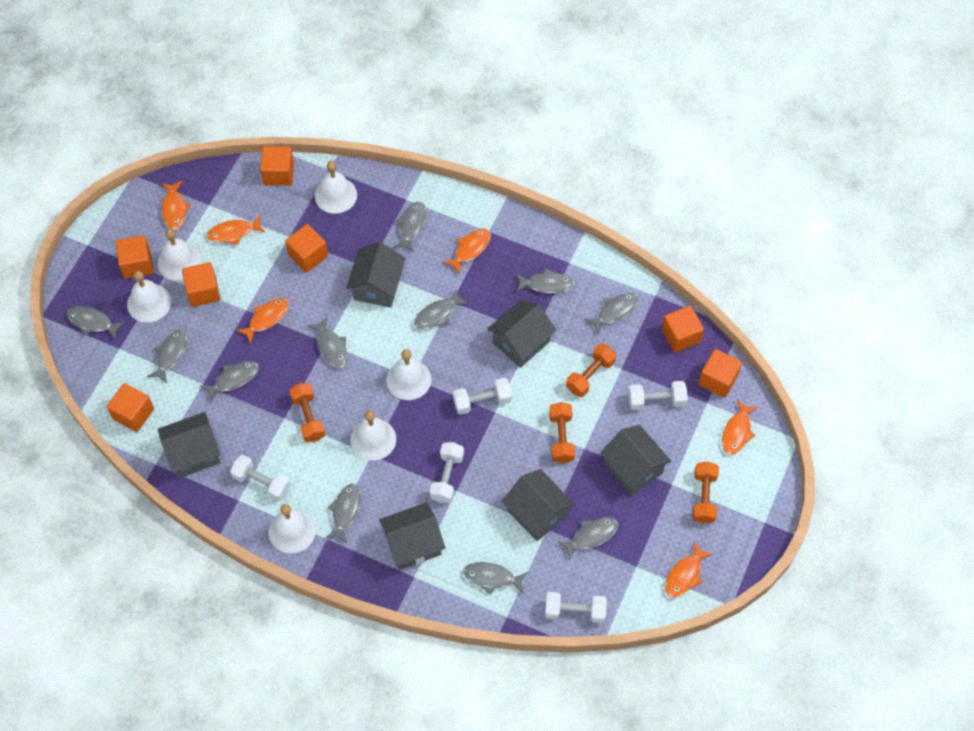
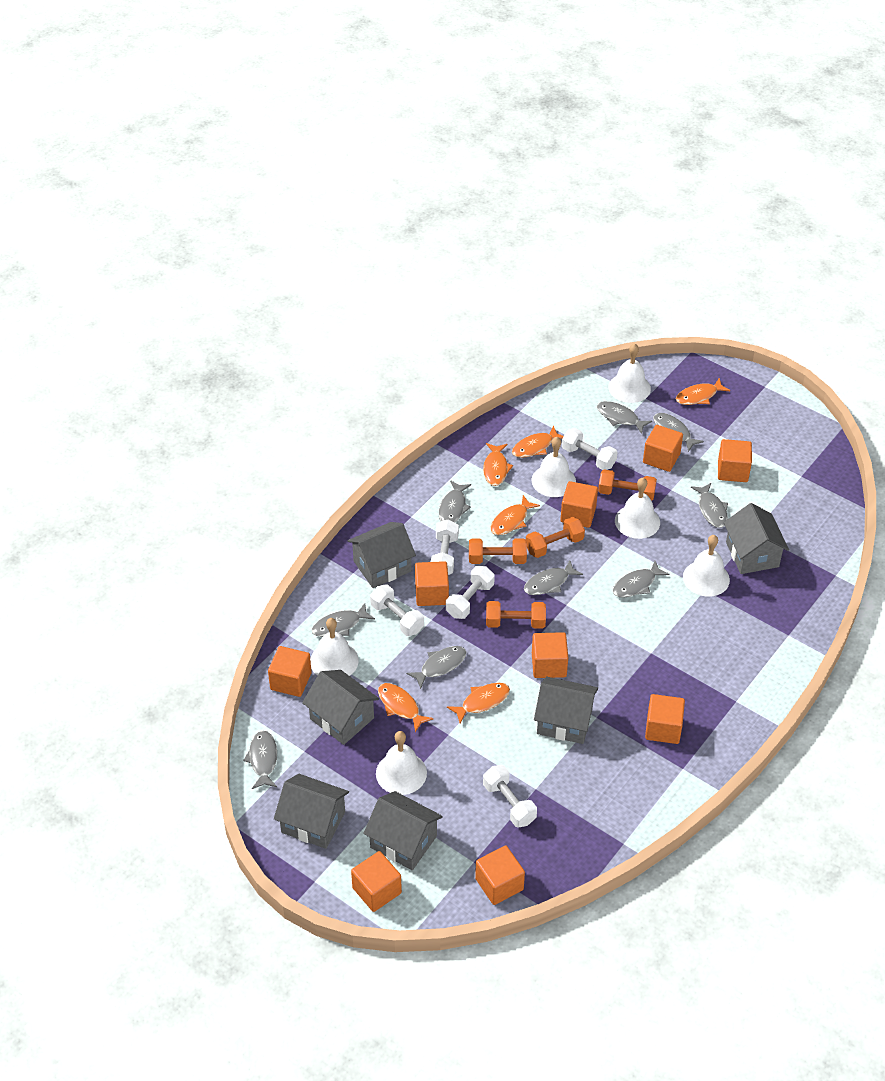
grey fish: [67,306,125,339] [147,329,188,383] [200,361,259,402] [307,317,348,368] [325,483,362,543] [393,202,427,252] [414,290,469,330] [463,562,528,595] [516,268,575,294] [557,517,618,561] [585,293,639,334] = 11 -> [243,731,277,789] [312,603,375,637] [406,646,466,689] [439,480,471,522] [524,560,583,595] [597,401,652,434] [613,561,670,598] [654,413,704,452] [691,483,728,528] = 9
orange cube: [107,383,154,432] [116,235,153,279] [182,262,220,307] [260,146,294,186] [285,224,328,272] [662,306,704,353] [699,349,742,398] = 7 -> [268,646,312,697] [351,851,402,912] [415,561,449,606] [475,845,525,905] [532,632,568,678] [560,481,598,528] [643,425,683,472] [645,694,685,744] [718,439,752,482] = 9

